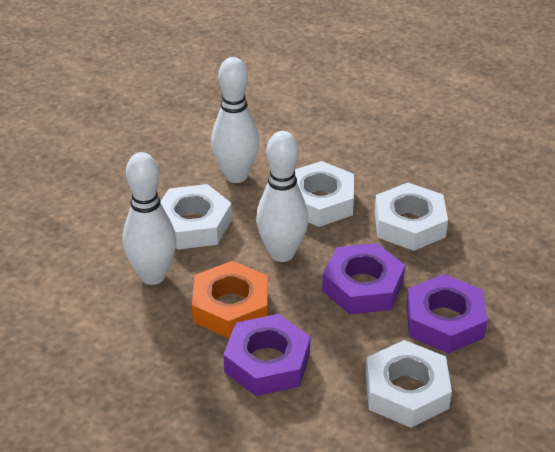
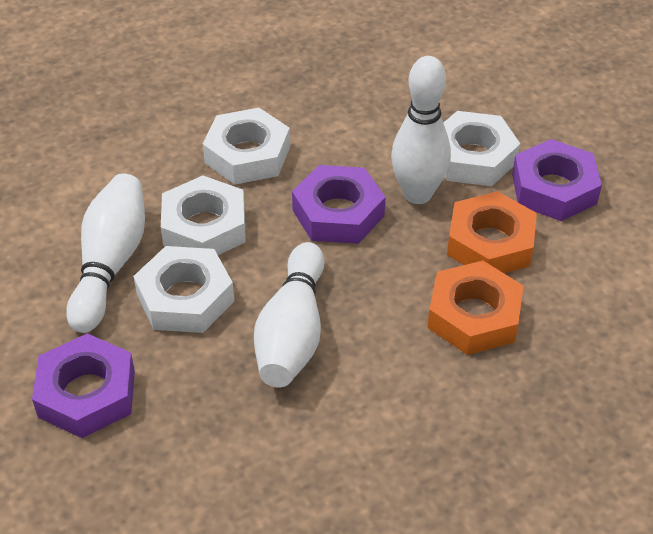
orange nut: [192,261,268,339] = 1 -> [427,261,524,355] [447,191,537,273] = 2

